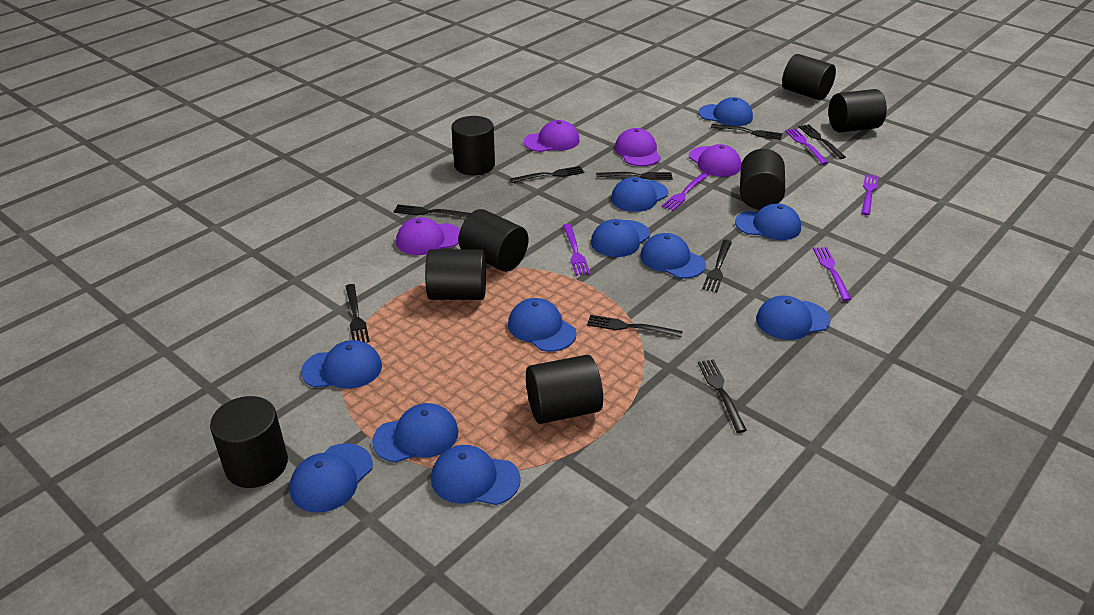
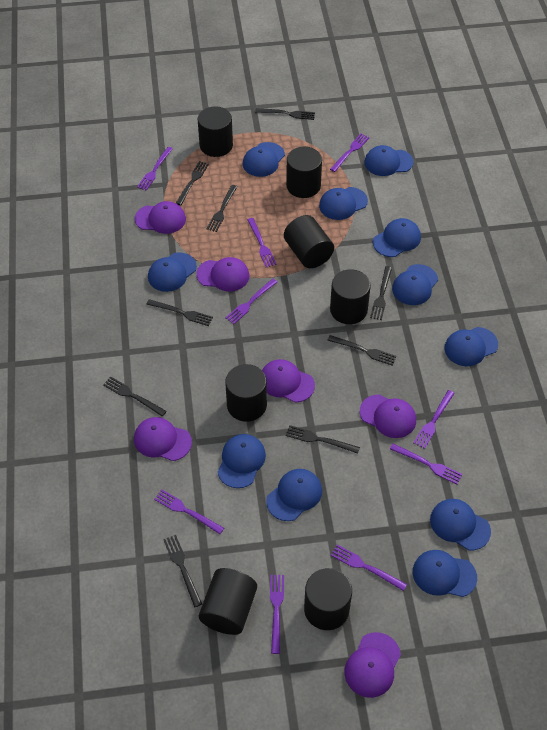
black cylinder: [210,396,288,488] [425,249,486,300] [451,116,495,175] [459,209,528,272] [526,355,603,424] [740,149,785,210] [782,54,836,100] [828,89,887,133] = 8 -> [198,106,233,157] [199,568,257,635] [225,364,267,422] [284,215,334,268] [286,147,322,198] [304,568,352,630] [330,269,371,324] = 7
purple cap: [396,217,460,255] [524,120,580,152] [615,128,661,166] [689,144,741,177] = 4 -> [134,417,192,461] [135,201,186,234] [196,257,249,291] [262,359,315,403] [344,632,401,698] [360,394,416,438] = 6
purple fork: [563,224,590,276] [661,173,709,211] [785,129,828,164] [813,247,852,301] [861,174,879,215] = 5 -> [137,147,173,191] [154,490,224,534] [225,279,277,324] [247,218,277,267] [270,575,284,654] [330,133,370,172] [331,545,407,591] [390,444,463,484] [414,390,455,449] = 9

